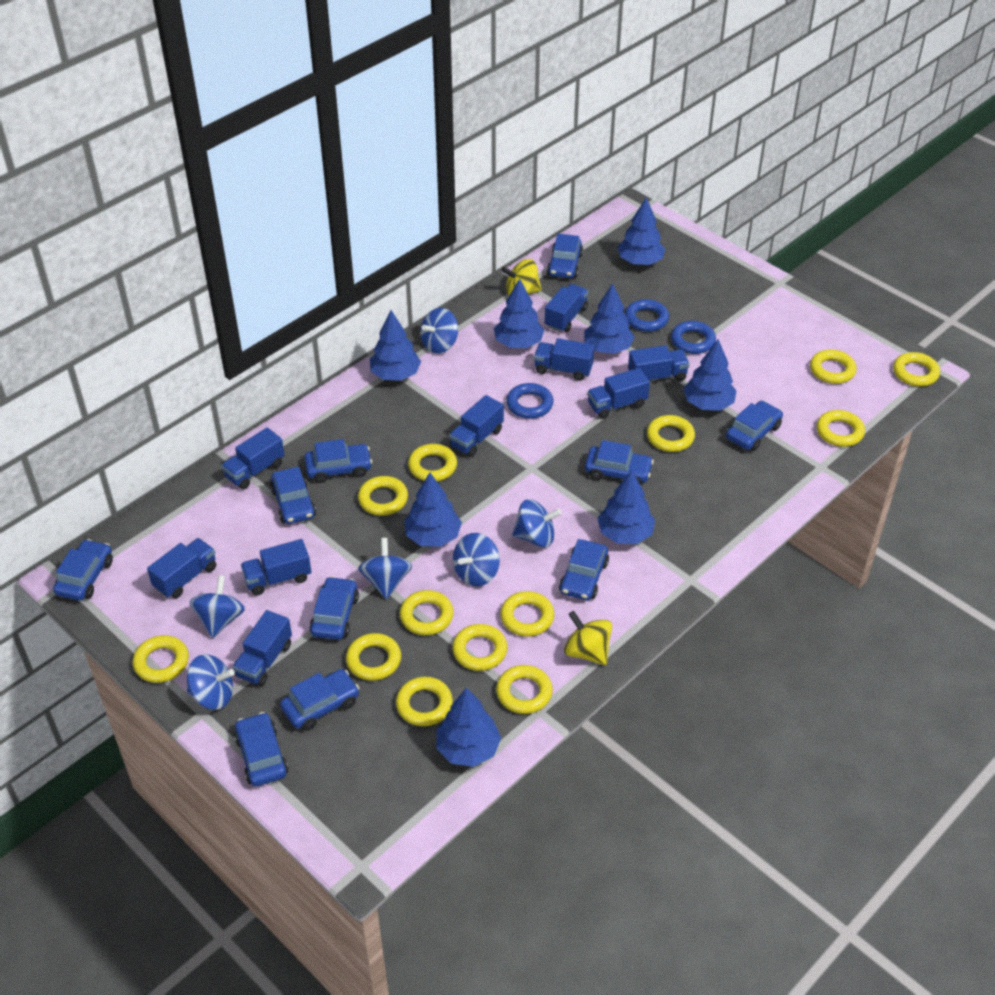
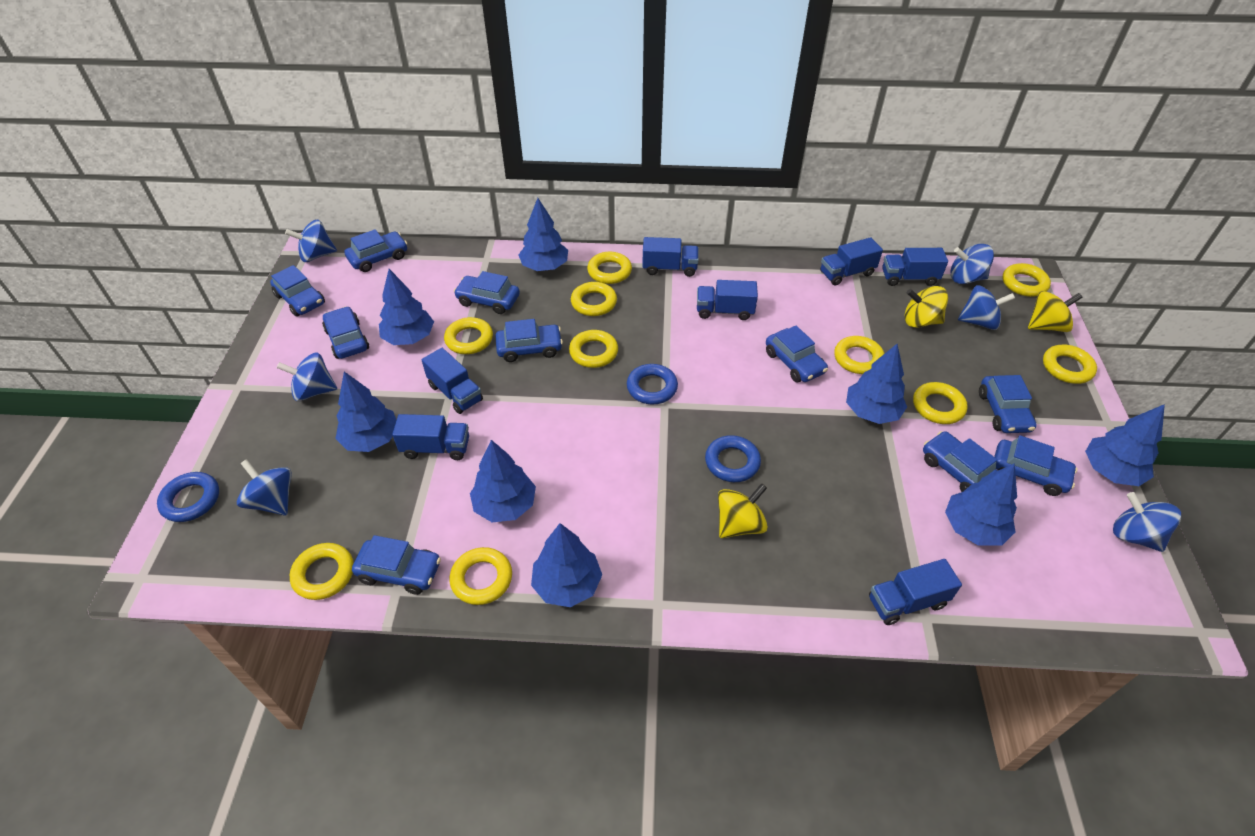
blue truck: [147,538,216,598] [221,427,285,489] [233,610,292,686] [241,539,311,596] [449,395,504,457] [534,338,595,381] [545,284,588,332] [587,368,650,419] [628,345,689,382] = 9 -> [392,414,469,460] [422,348,483,414] [642,237,699,277] [697,280,758,320] [820,237,883,286] [869,559,962,625] [882,248,948,286] = 7
yellow ring: [133,635,189,683] [346,633,401,681] [358,476,408,516] [396,677,453,726] [400,590,454,635] [408,444,457,481] [452,624,507,671] [496,665,553,714] [500,591,554,637] [647,415,695,452] [810,350,857,384] [817,410,865,447] [893,352,940,387] = 13 -> [290,543,354,600] [444,317,493,354] [450,547,512,605] [569,330,618,368] [571,282,617,316] [587,252,632,284] [834,336,885,374] [913,382,968,424] [1002,263,1051,297] [1043,345,1097,384] = 10
yellow spinning top: [501,259,542,296] [564,611,612,665] = 2 -> [718,483,768,538] [904,286,948,328] [1028,291,1083,332] = 3

